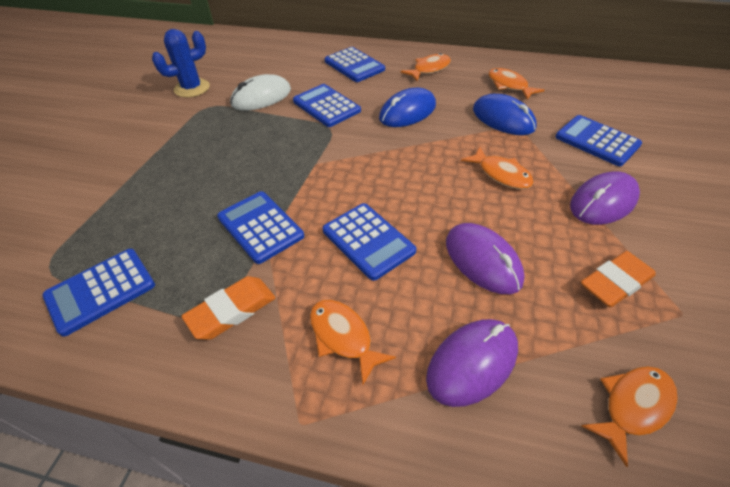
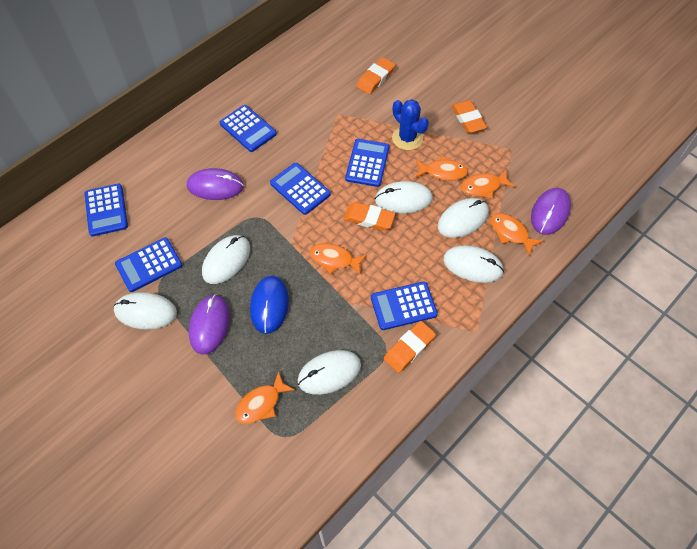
blue mouse: [379,88,436,127] [473,94,537,135] = 2 -> [250,276,289,334] = 1
orange eraser: [182,276,275,339] [581,251,656,307] = 2 -> [344,202,395,231] [356,57,395,94] [384,321,436,373] [451,100,487,133] = 4
white mouse: [230,74,291,111] = 1 -> [113,292,177,330] [202,235,250,284] [297,350,361,395] [375,181,433,214] [438,198,489,238] [443,245,504,283] = 6

